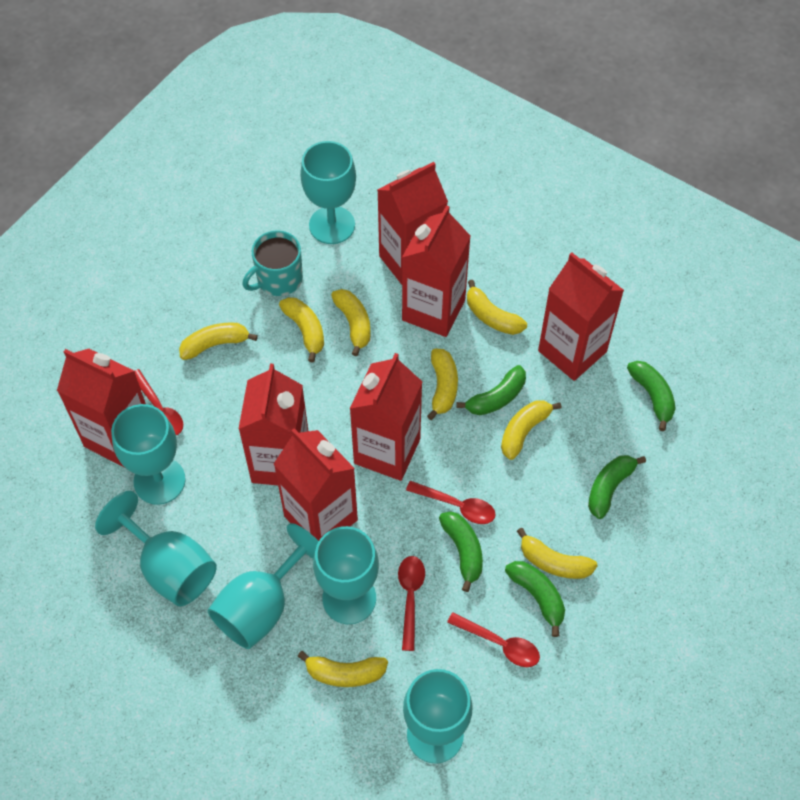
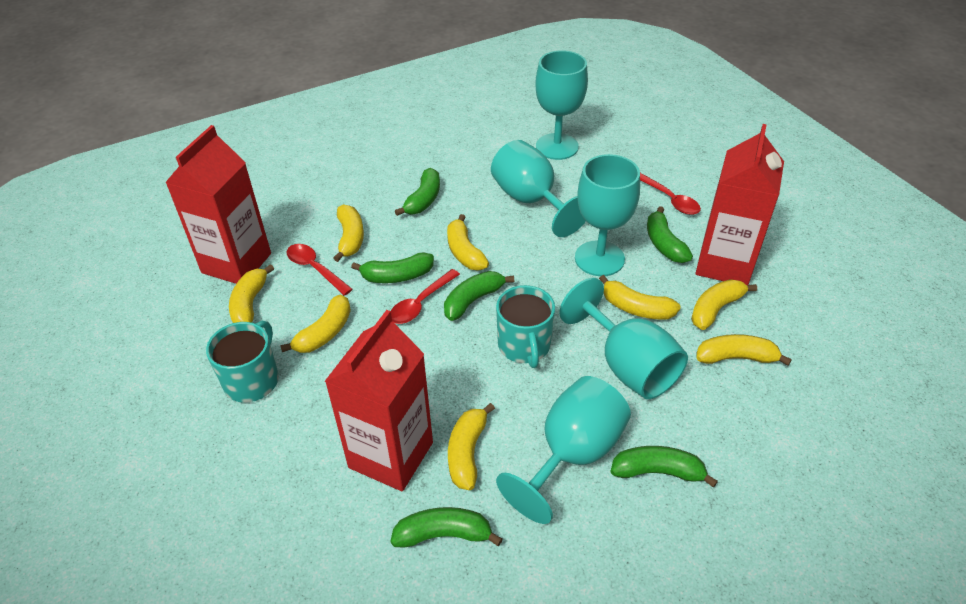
green banana: [439,511,483,592] [456,365,526,415] [505,561,565,637] [588,455,646,519] [627,361,676,431] = 5 -> [351,252,434,283] [391,507,503,548] [395,168,440,216] [444,271,514,321] [610,446,718,488] [647,206,693,263] = 6
red carton: [57,349,146,468] [239,364,308,485] [274,428,358,541] [349,353,422,481] [378,162,448,285] [402,205,471,337] [538,252,624,381] = 7 -> [165,125,271,284] [325,310,433,491] [696,124,784,285] = 3
red spoon: [134,369,183,435] [398,556,425,651] [406,481,496,524] [447,612,540,667] = 4 -> [287,244,353,296] [391,269,460,324] [640,173,701,215] = 3
turquoise goblet: [95,491,217,606] [111,404,186,505] [208,523,319,649] [300,141,356,244] [313,526,379,624] [403,669,473,764] = 6 -> [491,140,586,237] [496,376,631,524] [535,50,588,160] [560,278,688,399] [575,154,640,276] = 5
turquoise mug: [242,230,303,296] = 1 -> [206,321,279,403] [496,285,555,368] = 2

